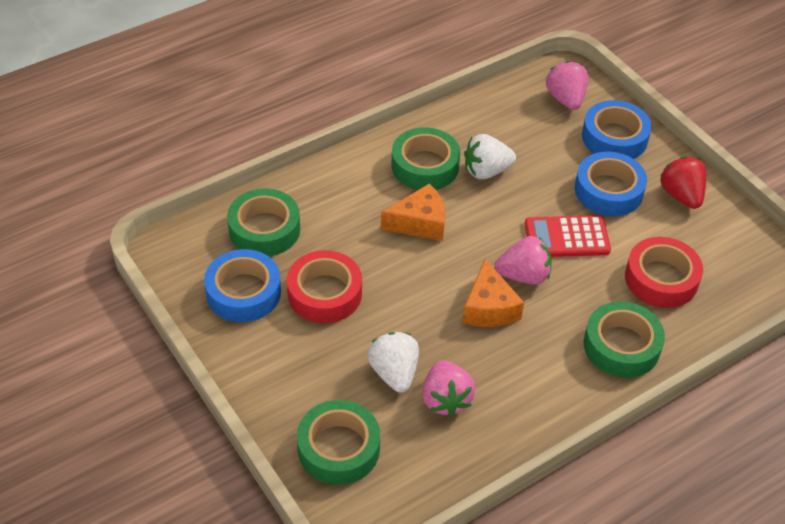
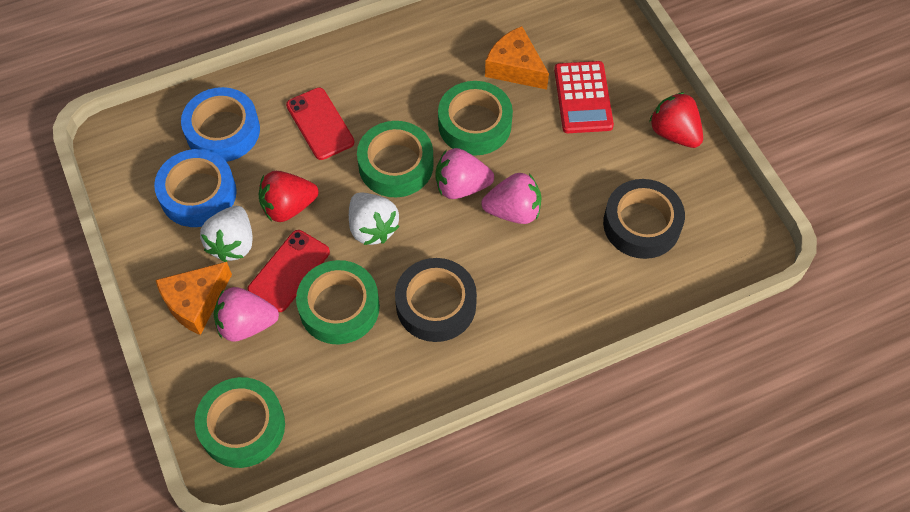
black tape: none = 0 -> [395,258,477,342] [603,179,685,259] = 2
blue tape: [204,249,281,322] [575,152,647,216] [582,100,652,159] = 3 -> [154,149,237,227] [181,87,260,162] = 2
red phone: none = 0 -> [247,230,330,312] [286,87,354,160] = 2
red strawberry: [660,157,706,209] = 1 -> [259,171,319,222] [649,92,703,148] = 2
red tape: [287,250,362,323] [625,237,703,308] = 2 -> none = 0

